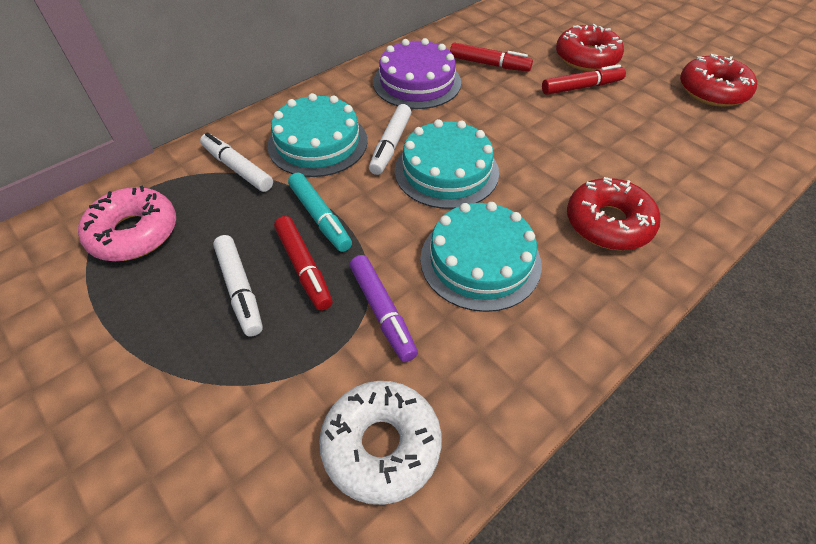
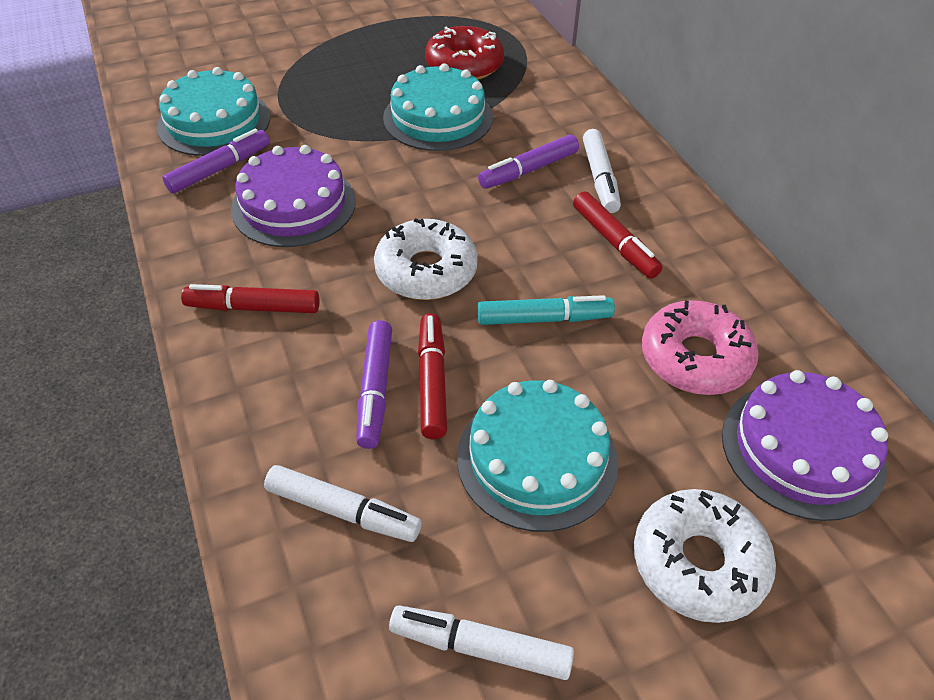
purple cake: [373,38,461,109] = 1 -> [231,145,356,247] [722,370,888,521] = 2
purple marker: [350,255,418,362] = 1 -> [162,129,270,193] [356,320,392,449] [478,135,579,189] = 3
red donut: [556,24,624,71] [567,177,660,250] [680,54,757,107] = 3 -> [425,26,504,80] = 1
white donut: [319,381,442,505] = 1 -> [374,218,478,300] [634,489,776,623] = 2

